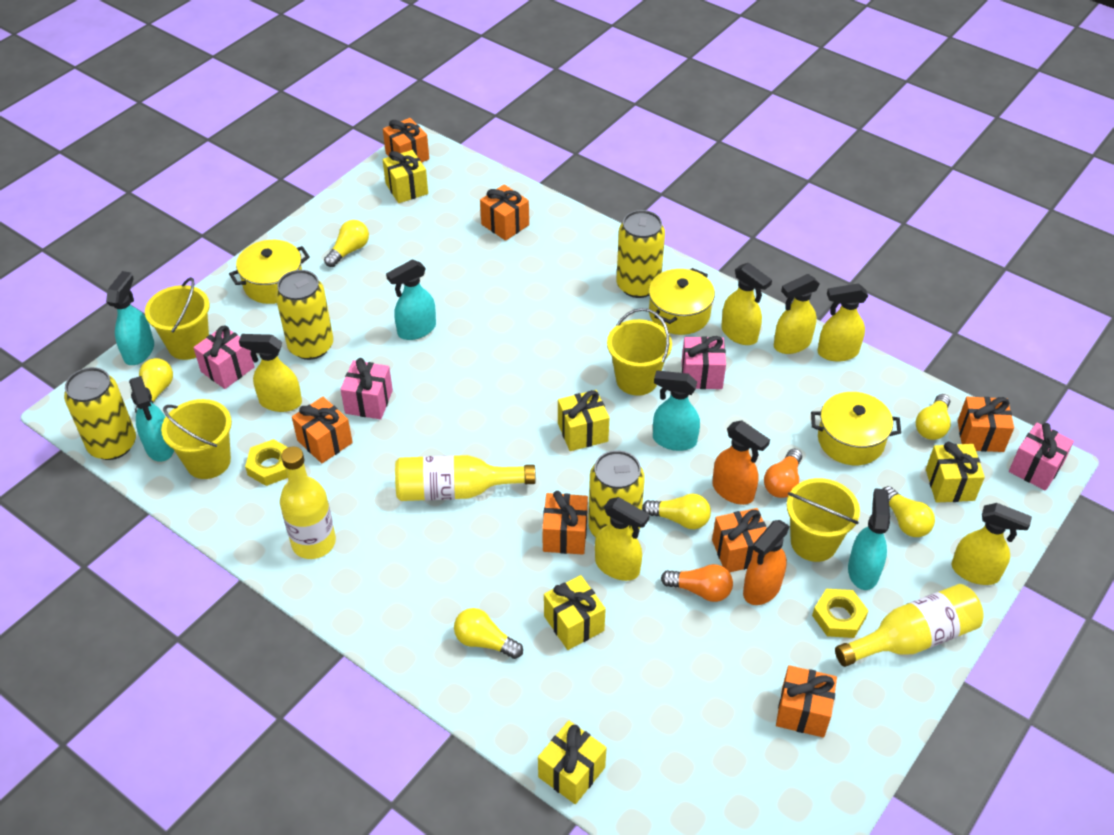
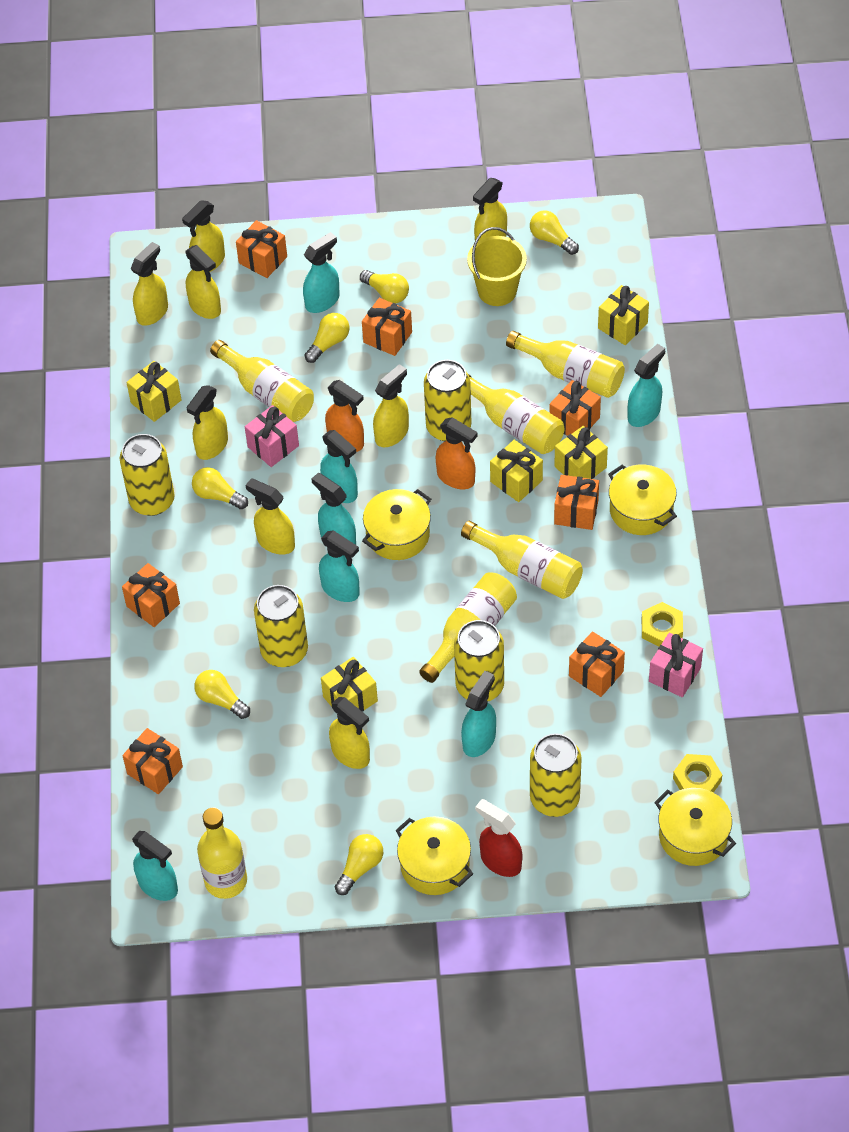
orange light bulb: [661,564,733,602] [764,449,802,498] = 2 -> none = 0
pink gift: [193,325,255,389] [340,358,393,419] [682,336,726,389] [1009,423,1074,491] = 4 -> [245,405,299,467] [649,633,703,697] = 2
red spray bottle: none = 0 -> [475,799,522,877] = 1
turquoise spray bottle: [106,271,154,365] [129,376,174,462] [386,259,436,340] [653,370,700,451] [848,488,890,590] = 5 -> [132,831,178,901] [303,232,340,313] [311,473,356,545] [319,530,360,602] [320,430,358,503] [461,671,496,757] [628,344,665,427] = 7
yellow bottle: [280,446,336,559] [395,455,536,501] [835,584,984,667] = 3 -> [197,807,247,899] [210,340,314,422] [419,573,517,683] [461,521,583,599] [468,374,564,454] [506,331,625,398] = 6
yellow bucket: [145,277,210,360] [161,399,232,479] [607,308,672,396] [787,478,860,562] = 4 -> [467,227,527,306] = 1
yellow can: [64,367,136,460] [275,270,333,360] [588,450,645,538] [616,210,665,298] = 4 -> [119,434,175,516] [254,585,308,667] [424,360,472,441] [454,620,504,702] [530,733,582,817] = 5
yellow pot: [229,240,310,304] [649,268,715,335] [811,392,901,465] = 3 -> [362,489,431,560] [395,817,473,895] [608,465,677,535] [654,788,736,866] = 4
yellow spray bottle: [239,334,302,412] [595,497,650,581] [721,263,772,345] [774,274,820,354] [818,283,868,362] [952,503,1032,585] = 6 -> [131,242,168,326] [182,200,225,272] [185,245,221,319] [186,385,228,460] [246,478,295,555] [329,697,370,769] [373,364,409,447] [473,178,507,241] = 8

